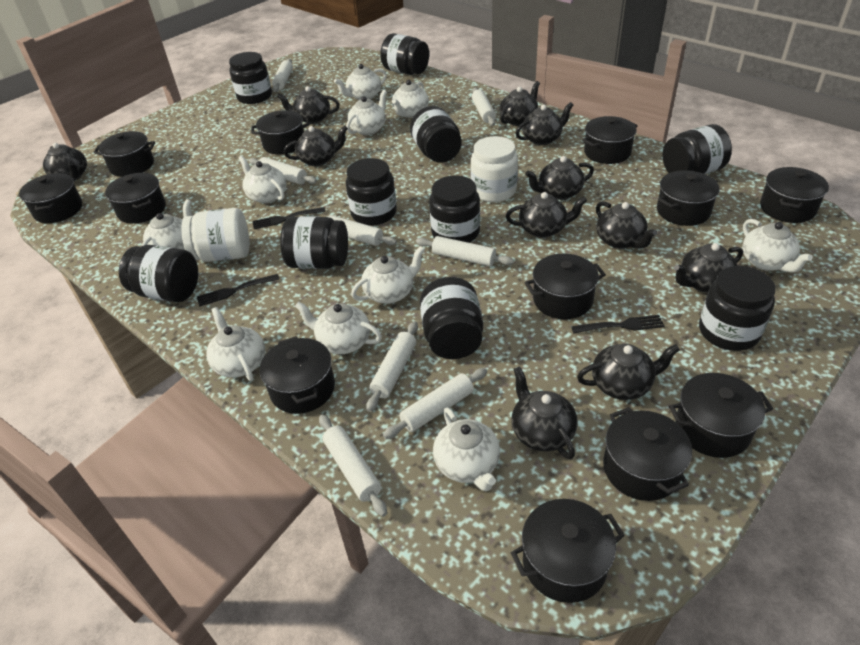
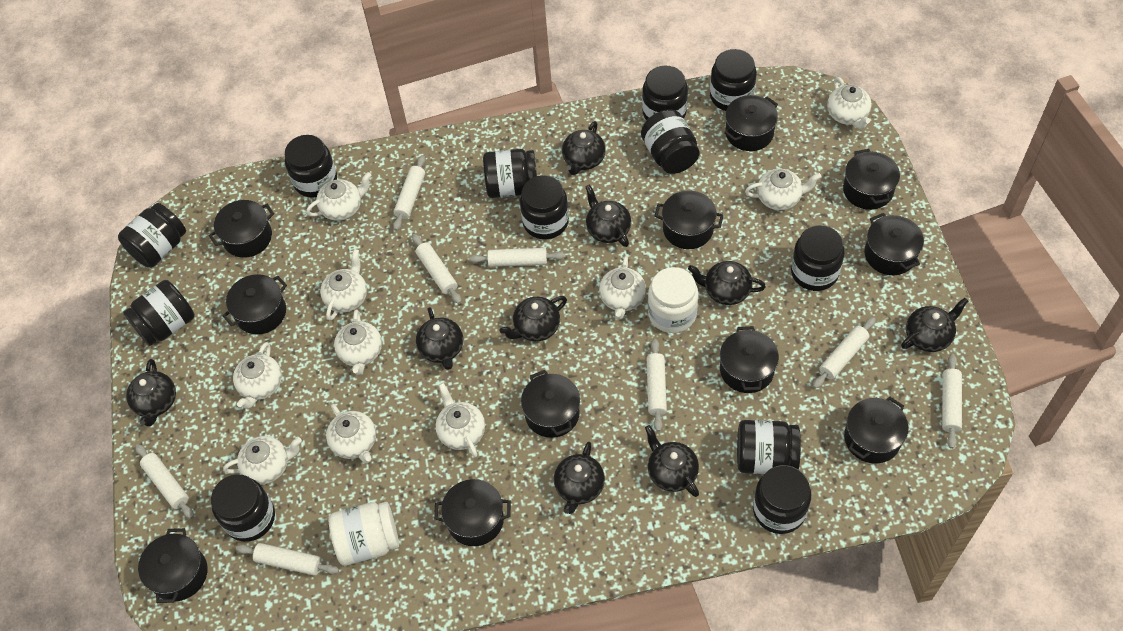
black fork: [197,274,279,307] [252,207,326,229] [571,315,665,333] = 3 -> none = 0
black jar: [119,245,198,302] [229,52,272,104] [280,216,348,269] [346,158,397,226] [380,33,429,75] [410,106,462,163] [420,277,483,359] [429,175,480,243] [663,124,732,174] [699,266,776,351] = 10 -> [118,203,186,268] [123,280,194,346] [211,474,275,542] [285,135,337,198] [483,149,537,198] [520,175,569,239] [641,110,699,174] [642,66,688,121] [710,49,757,111] [737,420,801,474] [753,465,811,534] [791,225,845,291] = 12
black pot: [19,173,82,223] [93,131,155,177] [105,173,166,224] [251,110,309,155] [259,336,335,414] [511,499,625,603] [525,254,606,319] [582,116,638,164] [603,407,692,501] [657,170,719,226] [669,373,773,458] [760,167,829,223] = 12 -> [138,528,208,603] [209,200,274,258] [223,274,287,334] [434,479,511,546] [521,370,580,438] [655,190,724,249] [720,326,779,393] [724,95,778,151] [843,149,900,210] [844,397,908,463] [864,213,924,275] = 11
black teapot: [43,143,87,181] [277,86,340,124] [284,126,348,166] [499,81,540,126] [506,192,587,238] [511,366,577,459] [515,102,573,145] [525,156,594,200] [577,344,680,400] [596,201,657,249] [674,243,743,292] = 11 -> [126,359,176,426] [416,307,463,370] [499,296,567,341] [554,442,605,514] [562,121,606,175] [585,184,631,247] [645,425,699,497] [688,261,766,305] [901,298,968,352] = 9

